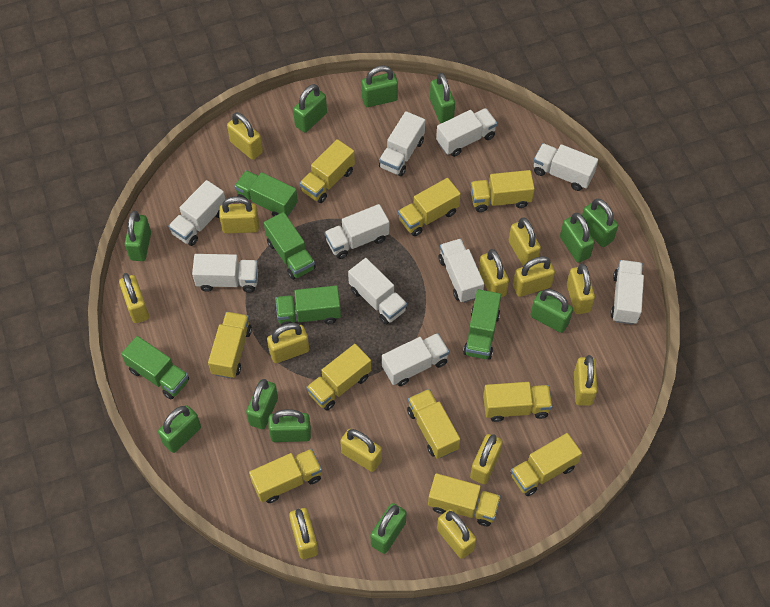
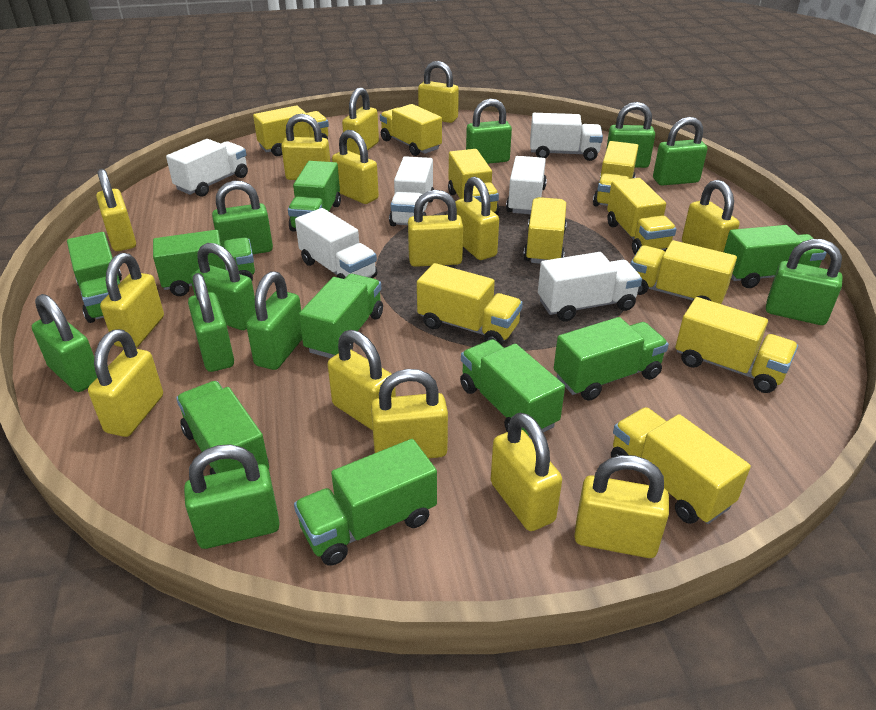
green padlock: [125,211,151,261] [158,405,201,453] [246,379,278,429] [268,409,311,442] [293,84,327,133] [362,65,398,107] [370,503,406,554] [430,73,455,123] [530,289,573,333] [560,213,595,263] [582,199,618,247] = 11 -> [32,294,97,392] [184,444,280,549] [188,273,234,372] [191,243,256,330] [212,181,273,254] [246,271,302,370] [466,99,512,164] [606,102,655,168] [653,117,707,186] [766,239,842,325] = 10
green truck: [121,336,189,399] [234,170,298,217] [264,212,316,280] [275,285,341,326] [463,289,501,360] = 5 -> [67,232,122,323] [153,230,255,296] [176,381,269,475] [288,161,341,232] [294,439,437,566] [299,274,383,358] [460,339,565,439] [554,317,669,401] [724,225,827,288] = 9
white truck: [168,180,226,246] [192,254,258,292] [325,204,389,259] [348,258,407,325] [379,111,425,176] [382,333,450,386] [436,108,497,157] [439,238,484,303] [533,143,598,191] [610,260,644,325] = 10 -> [166,139,248,197] [295,208,377,279] [389,156,434,226] [506,156,547,214] [530,113,603,161] [538,252,642,321] = 6
yellow padlock: [119,273,149,323] [219,196,259,234] [227,112,263,160] [267,323,309,363] [289,508,318,559] [340,428,382,472] [437,509,476,559] [470,434,503,484] [479,249,509,297] [509,218,541,266] [513,256,555,297] [567,264,595,314] [574,355,597,406] = 13 -> [88,329,163,437] [96,169,136,251] [100,253,164,348] [281,114,330,180] [328,330,396,430] [332,130,379,204] [342,87,379,155] [371,369,448,459] [408,190,463,267] [418,61,459,123] [455,177,499,260] [491,413,562,531] [574,455,669,558] [682,180,739,252] = 14

